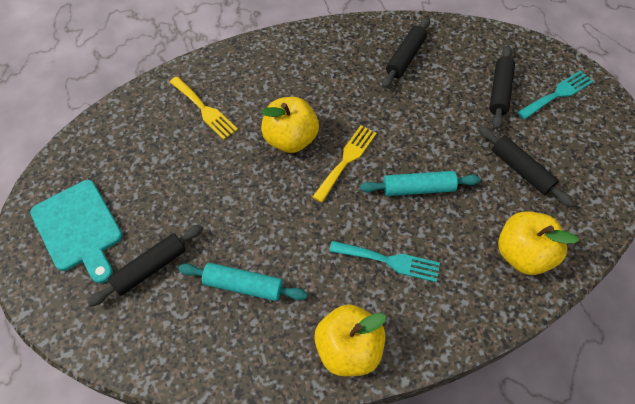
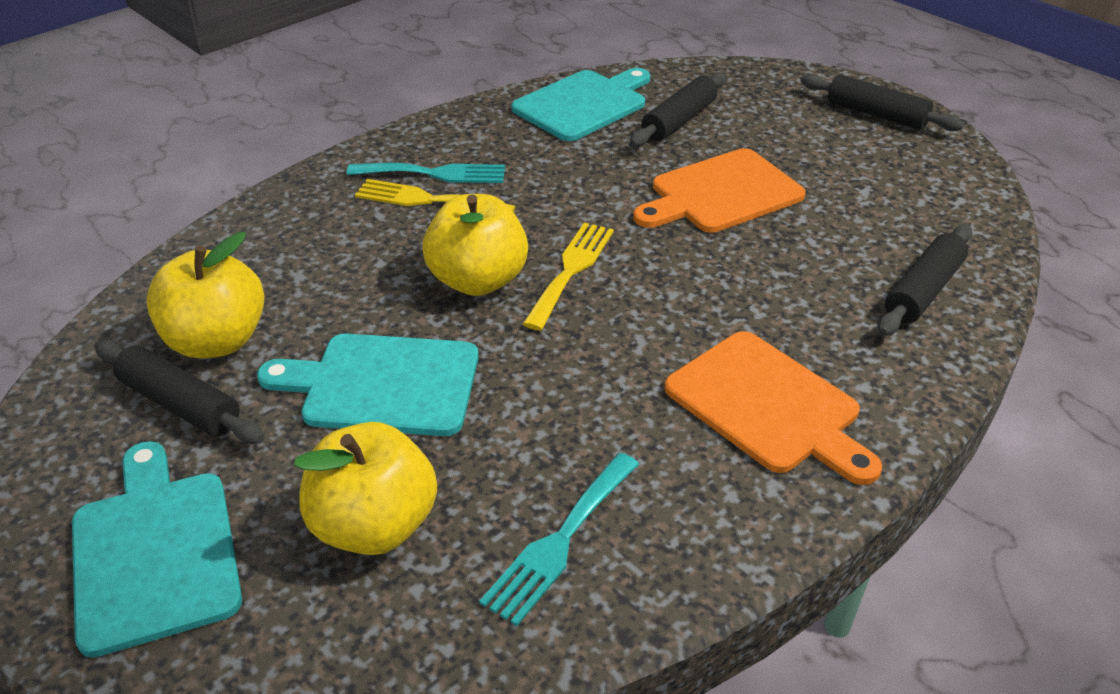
orange cutting board: none = 0 -> [633,148,806,233] [664,331,882,485] = 2
turquoise cutting board: [30,180,122,283] = 1 -> [72,441,242,658] [257,333,479,436] [511,68,650,141] = 3
turquoise rolling pin: [178,263,308,301] [360,171,480,196] = 2 -> none = 0

